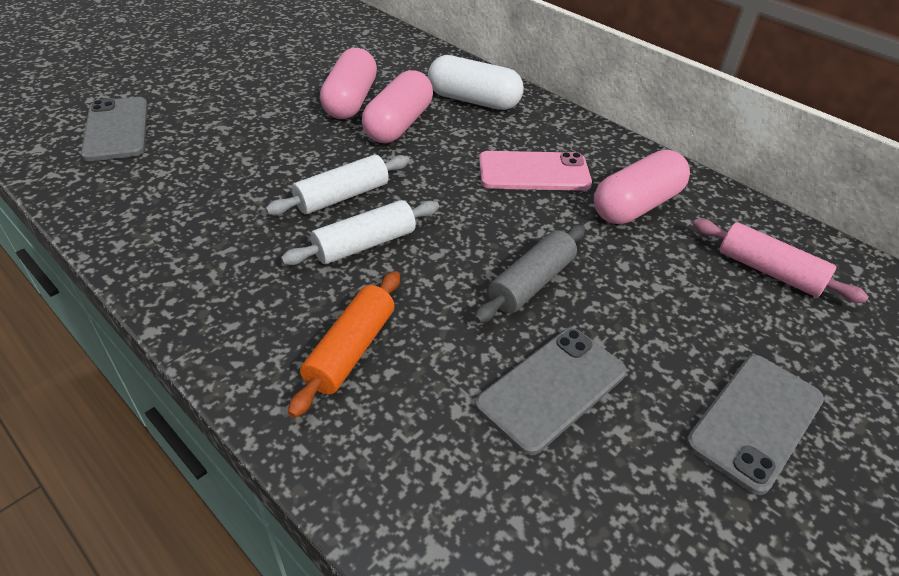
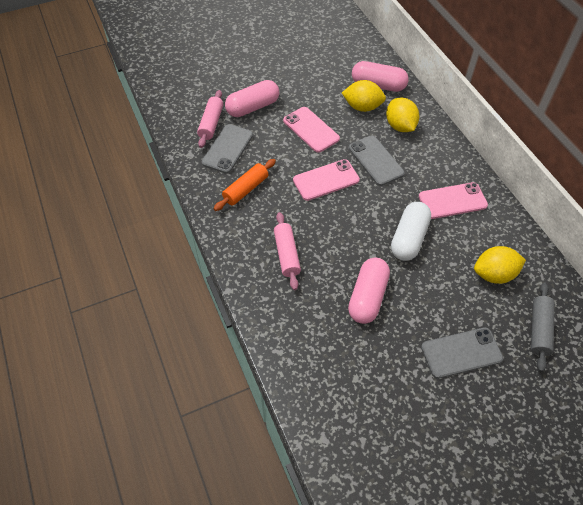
pink phone: [479,151,592,191] = 1 -> [283,107,340,153] [293,159,360,201] [419,182,488,219] = 3
pink rolling pin: [693,219,869,303] = 1 -> [197,90,223,148] [274,212,301,290] = 2
white rolling pin: [265,155,409,215] [281,200,439,265] = 2 -> none = 0
yellow lemon: none = 0 -> [342,80,386,112] [386,98,419,132] [474,246,526,284] = 3

